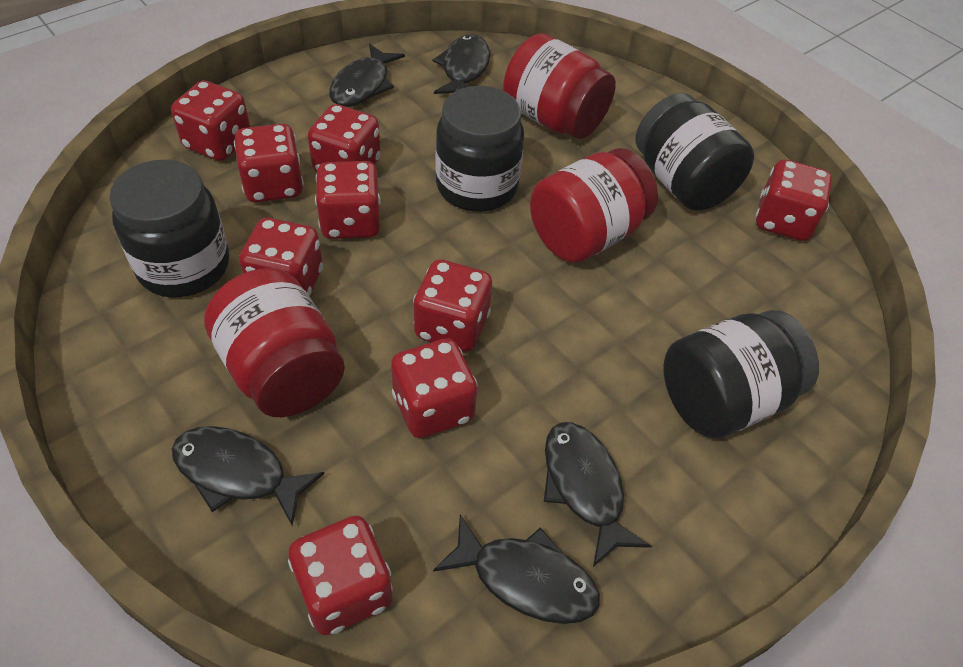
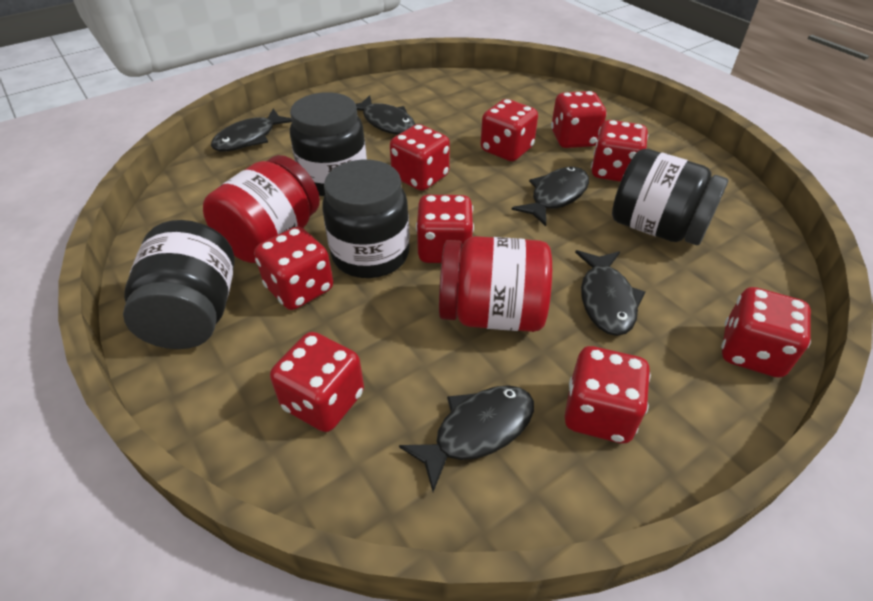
red jar: [204,268,345,417] [503,33,616,139] [530,148,658,263] = 3 -> [203,155,320,263] [439,236,552,332] = 2

